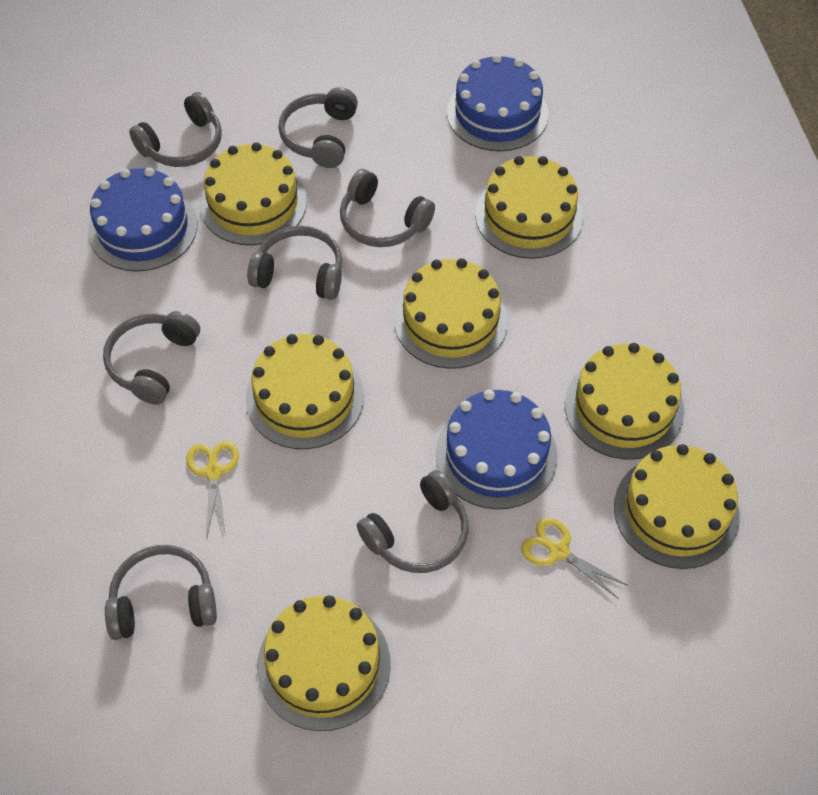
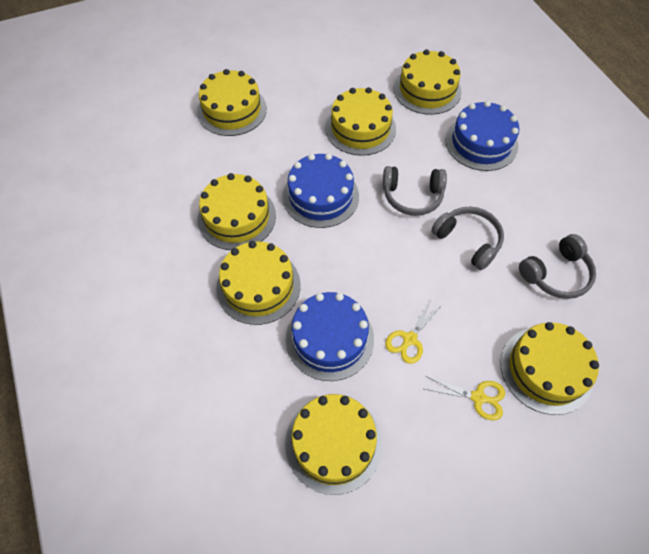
grey headphones: [103,311,200,405] [105,545,217,640] [129,92,222,167] [247,226,342,300] [278,87,358,168] [340,169,435,247] [357,470,469,573] = 7 -> [383,166,447,216] [431,207,504,270] [519,234,596,299] = 3

